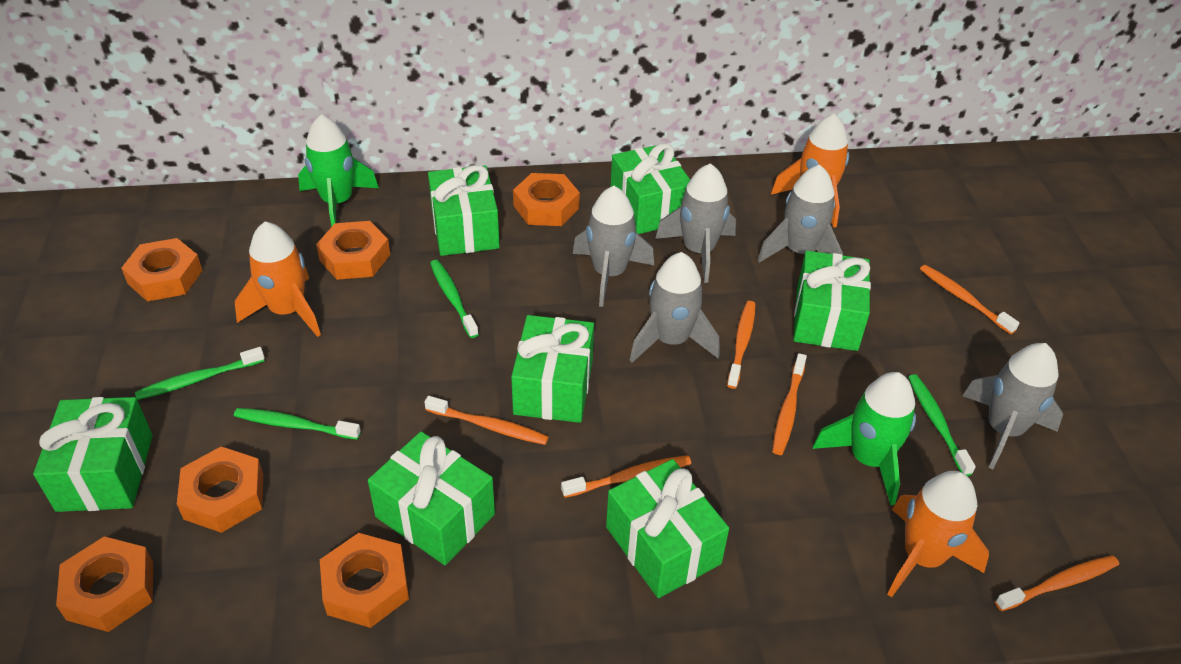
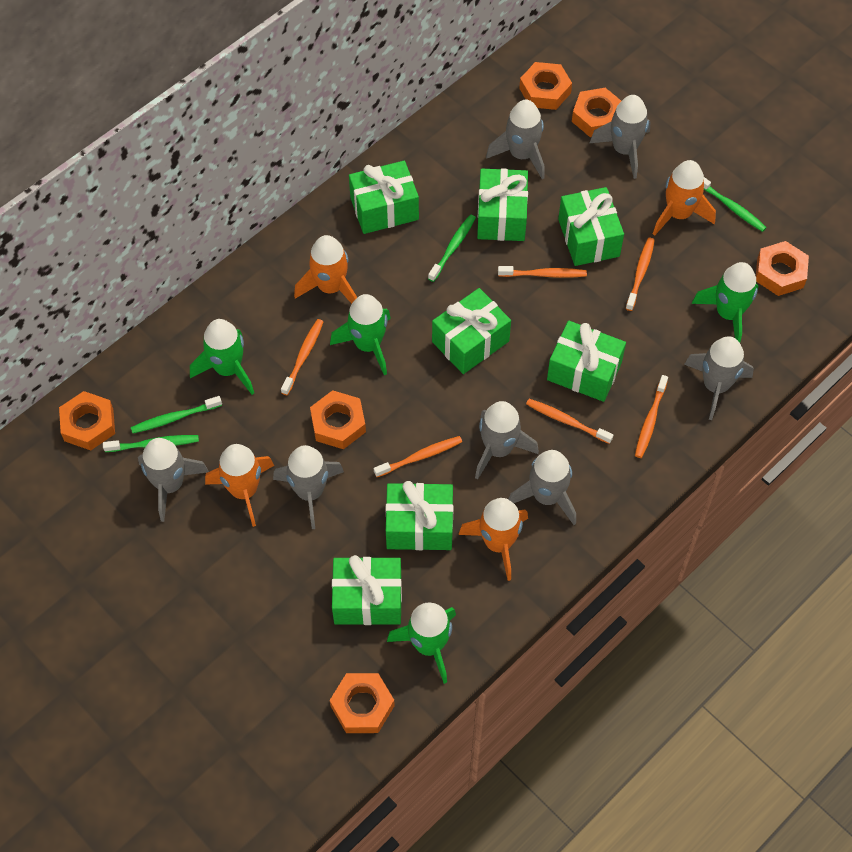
green rocket: [298,114,379,227] [812,372,916,505] = 2 -> [190,319,254,395] [330,294,391,375] [387,603,456,684] [692,262,758,343] = 4
grey rocket: [573,186,654,307] [630,252,720,363] [655,163,736,283] [758,165,843,262] [962,343,1063,469] = 5 -> [138,438,209,522] [273,445,344,529] [475,401,539,479] [486,100,545,179] [508,450,576,525] [590,95,651,179] [684,336,754,420] = 7
orange rocket: [235,222,321,337] [771,114,849,228] [887,471,989,597] = 3 -> [205,444,274,527] [294,235,357,304] [458,498,528,581] [653,160,716,236] = 4

